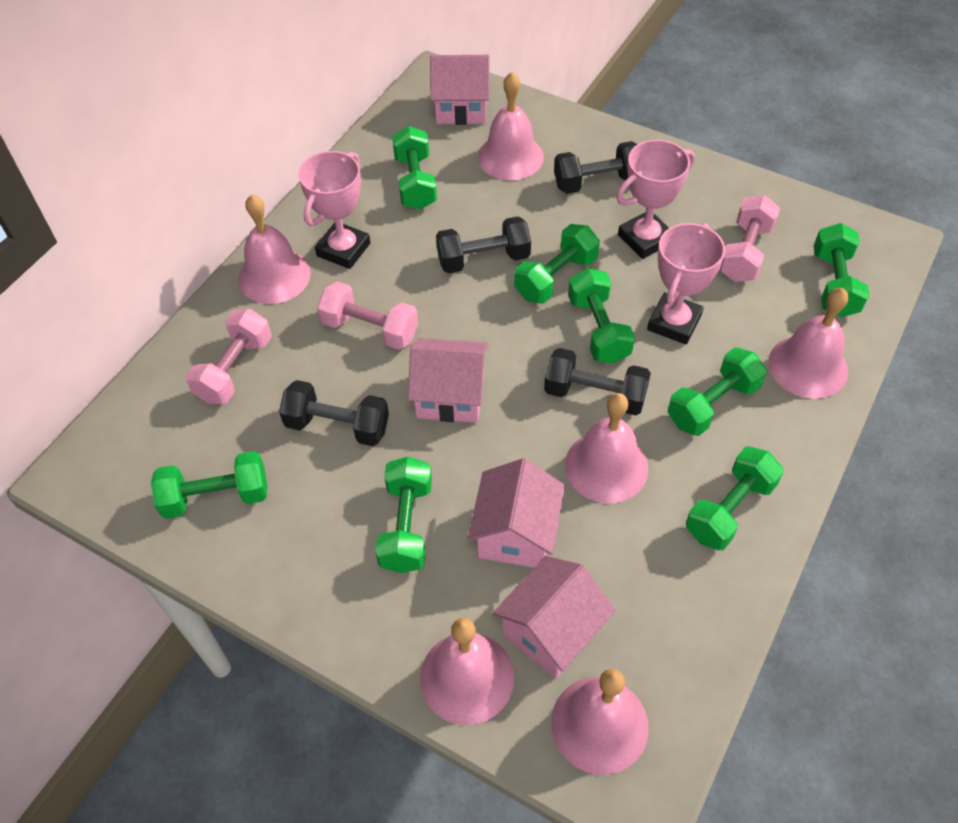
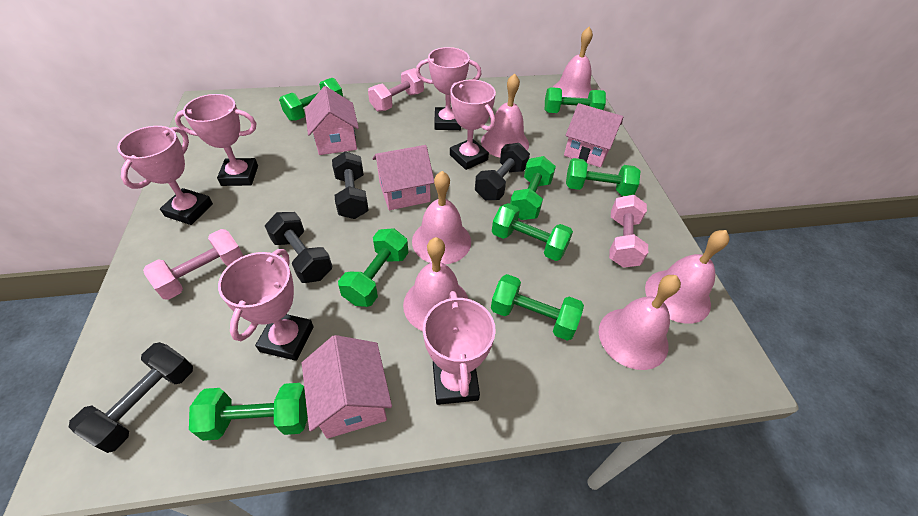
pink trophy: [298,151,370,269] [616,140,695,259] [647,223,725,345] = 3 -> [118,126,213,225] [175,94,258,186] [218,249,314,361] [416,47,481,130] [423,291,496,405] [450,80,496,170] = 6

